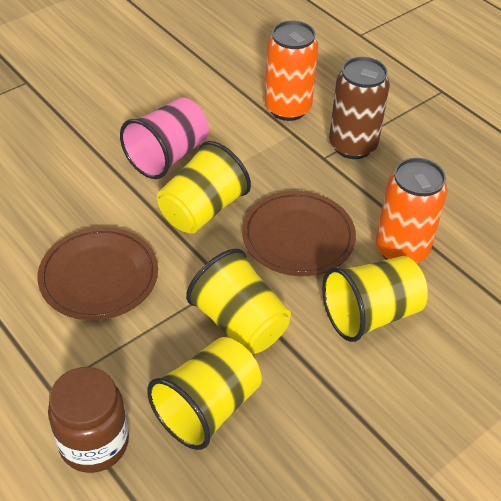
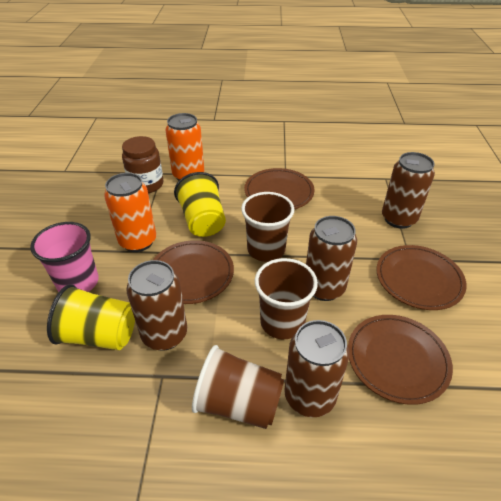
brown can: [329,57,390,159] = 1 -> [126,260,187,351] [284,320,349,417] [306,216,357,301] [382,152,435,229] = 4
brown cup: none = 0 -> [192,345,284,429] [241,192,294,262] [255,258,318,339] = 3
brown plate: [38,227,158,320] [242,191,356,276] = 2 -> [153,240,234,304] [244,168,314,209] [348,315,453,405] [376,245,467,310] = 4
yellow cup: [147,337,262,450] [157,141,251,234] [186,249,291,354] [322,256,428,342] = 4 -> [47,284,135,350] [174,172,226,237] = 2

